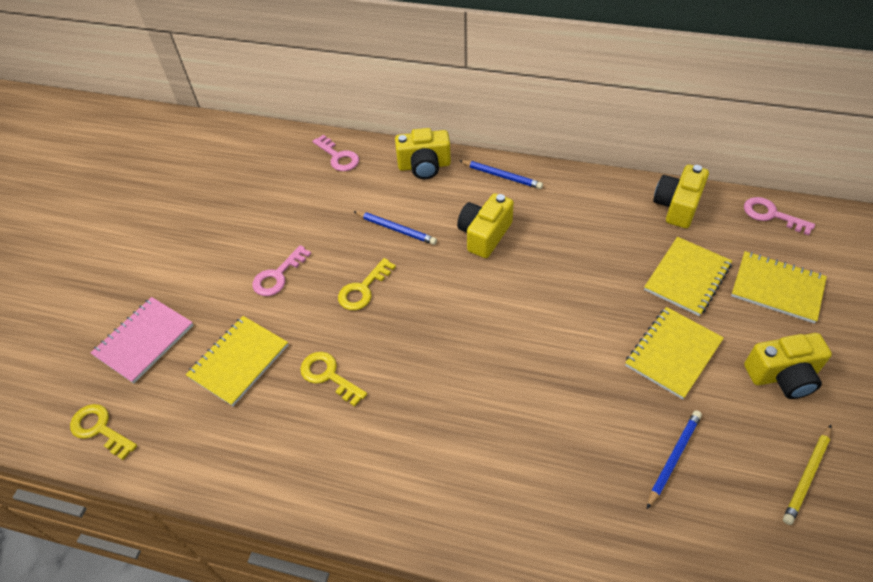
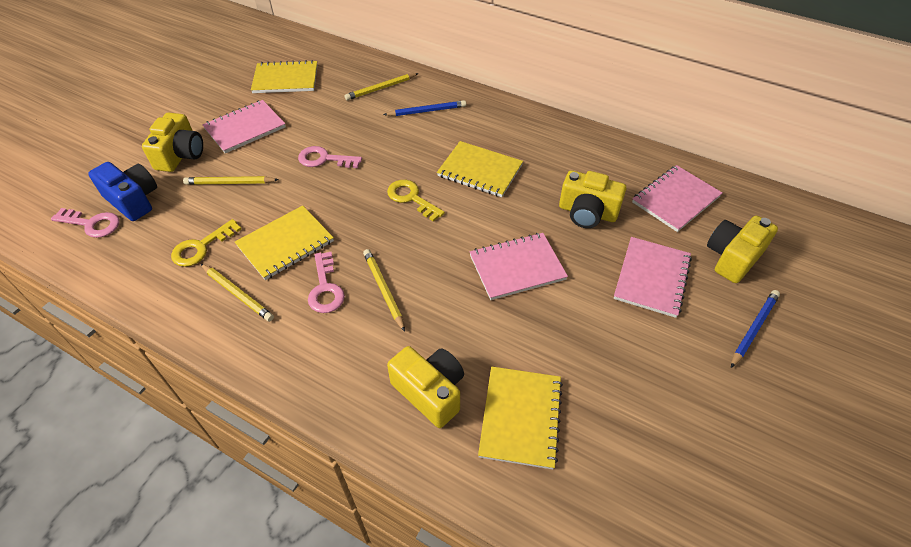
blue camera: none = 0 -> [88,162,157,221] = 1
blue pencil: [353,211,437,245] [459,160,543,189] [647,410,702,509] = 3 -> [383,100,466,116] [731,290,780,368] = 2
pink notebook: [91,297,193,383] = 1 -> [202,100,286,153] [470,233,568,300] [614,237,692,318] [632,165,722,232] = 4
yellow key: [70,404,137,460] [300,352,367,407] [338,258,396,310] = 3 -> [171,219,241,267] [387,180,445,222] = 2
yellow pencil: [783,425,831,525] = 1 -> [183,176,279,185] [201,264,274,322] [345,73,419,101] [363,249,405,332] = 4

